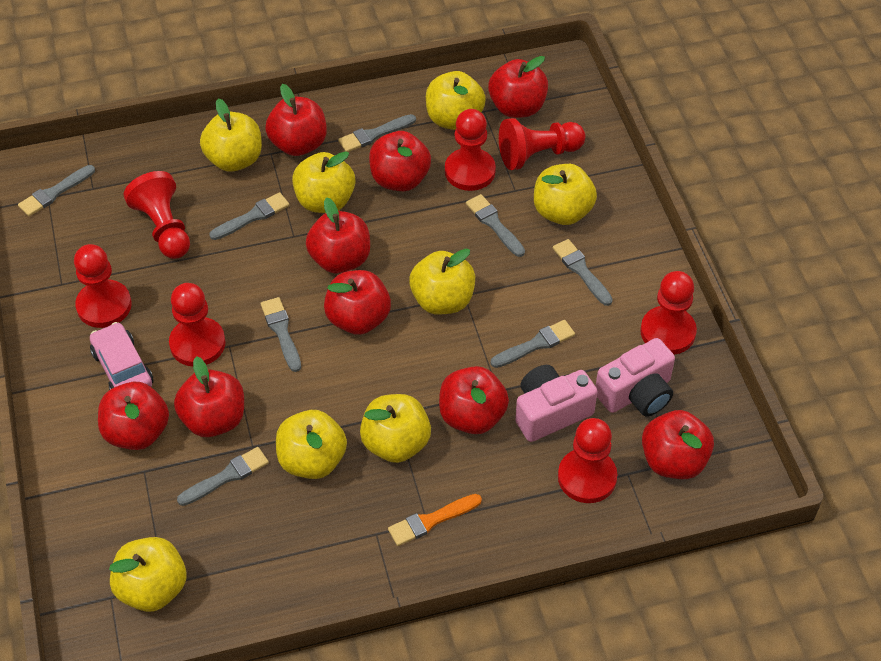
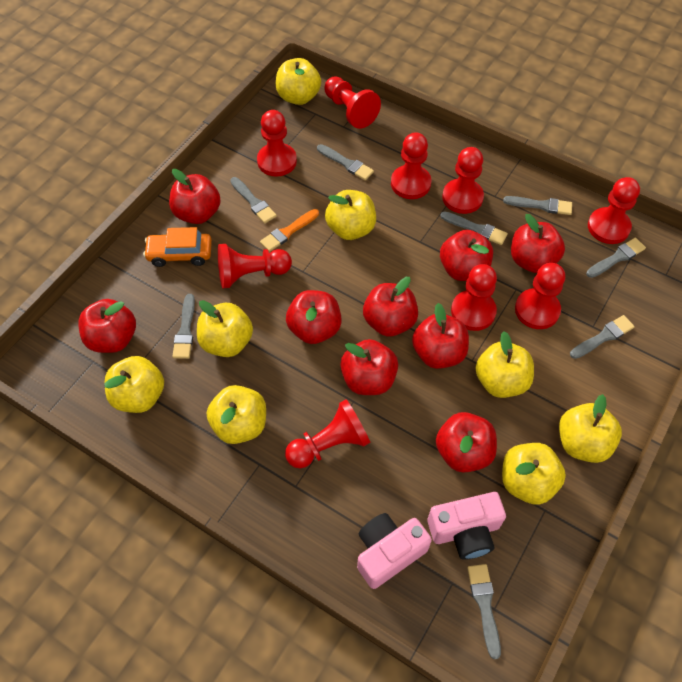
orange car: none = 0 -> [143,227,212,267] = 1
pink car: [90,322,153,390] = 1 -> none = 0
red pawn: [74,244,132,328] [123,171,190,259] [169,283,226,367] [445,109,496,191] [499,118,586,170] [558,418,618,503] [640,271,697,355] = 7 -> [218,244,292,288] [257,110,297,176] [285,399,370,468] [324,76,381,129] [391,132,431,199] [442,147,484,214] [451,264,497,331] [515,263,565,329] [588,177,640,244] = 9

